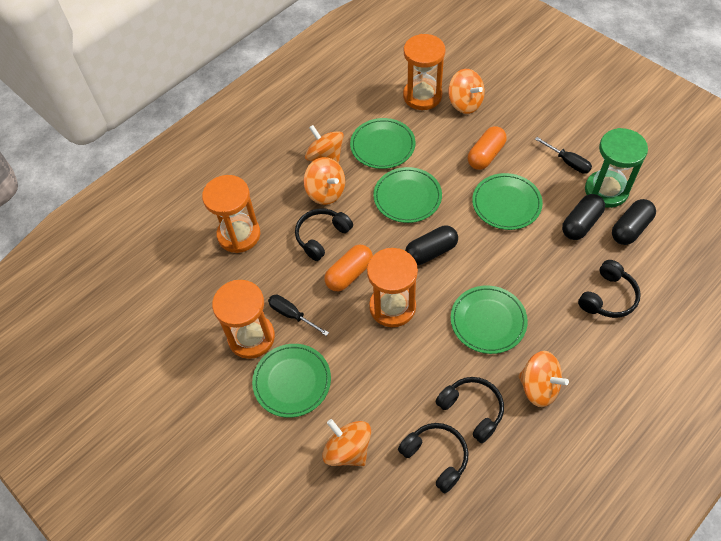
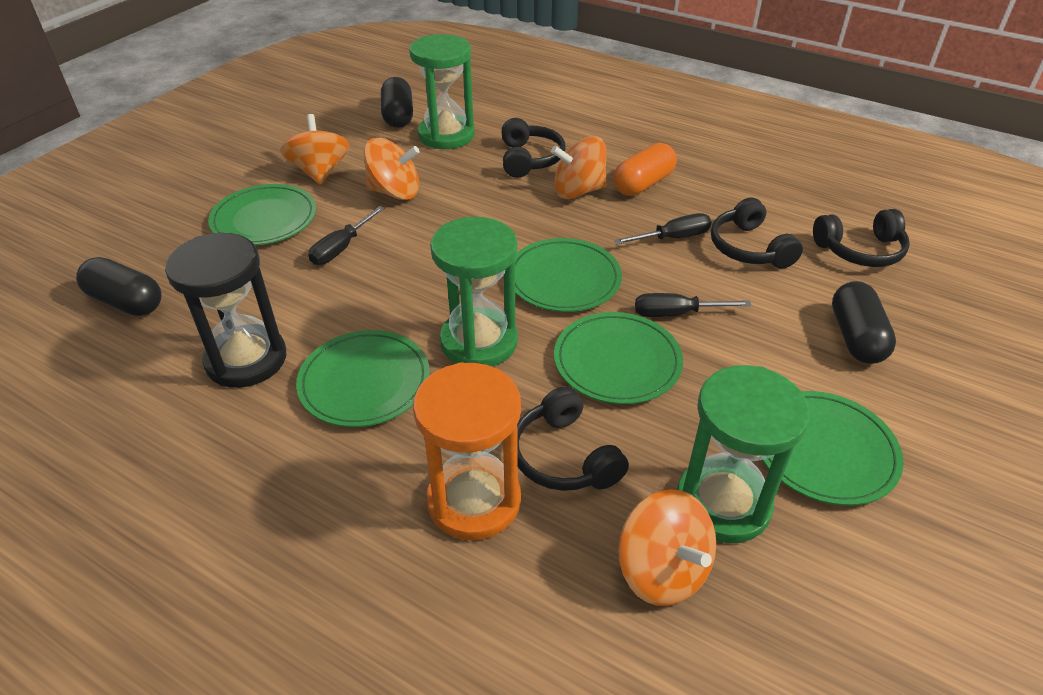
black hourglass: none = 0 -> [165,233,286,388] = 1
black screwdriver: [268,295,329,336] [535,137,592,174] = 2 -> [308,206,385,265] [614,213,711,244] [635,293,752,317] = 3
green hourglass: [585,128,648,208] = 1 -> [409,34,475,149] [430,217,518,367] [677,365,810,543] = 3
orange capsule: [325,245,373,291] [468,126,507,170] = 2 -> [613,143,677,196] = 1
orange hourglass: [202,175,261,253] [212,280,275,359] [367,248,418,327] [403,34,446,110] = 4 -> [413,362,521,540] = 1
orange spinning top: [303,157,345,205] [305,125,344,164] [322,419,371,466] [448,69,485,114] [518,351,569,407] = 5 -> [280,114,349,185] [364,138,420,200] [551,136,607,199] [618,489,716,606] = 4

